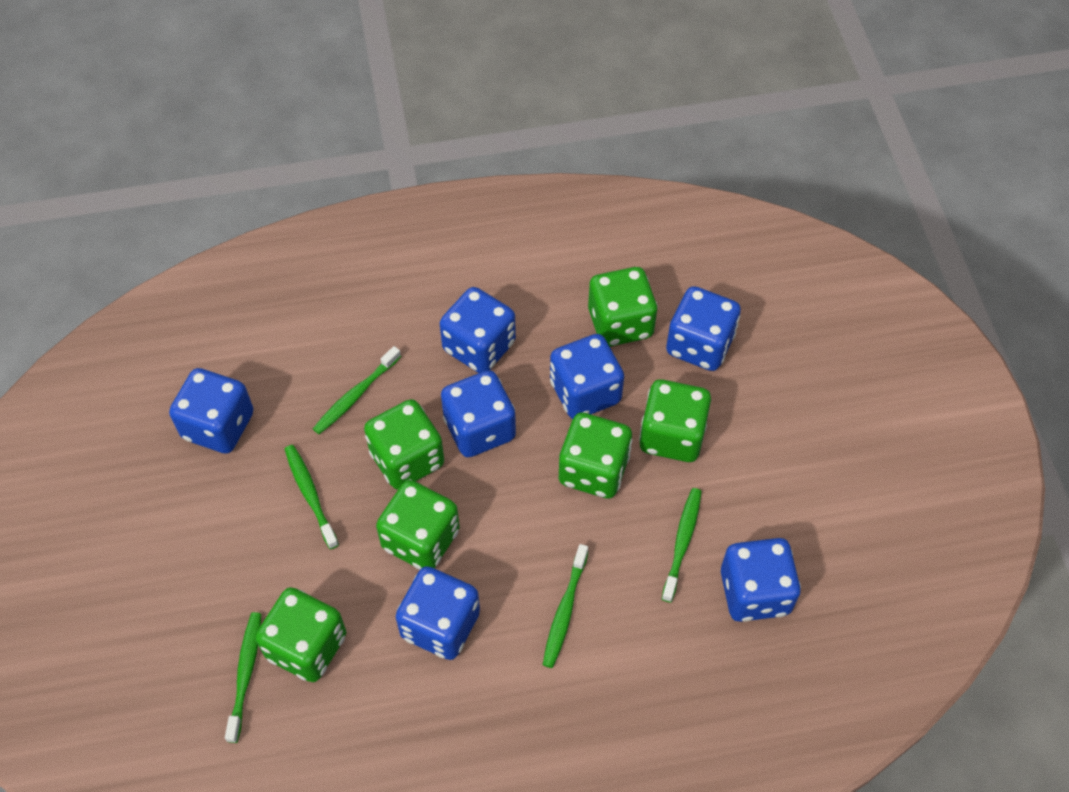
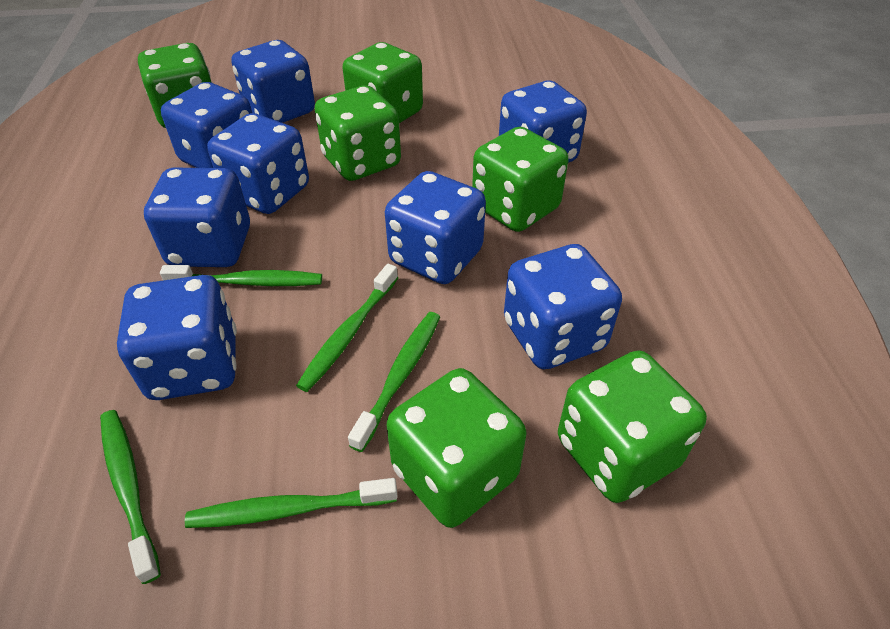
blue dice: [169,368,254,454] [396,566,480,660] [440,287,516,373] [441,370,516,457] [550,334,624,419] [666,286,741,371] [721,538,801,622] = 7 -> [117,275,237,400] [144,168,250,267] [161,82,252,168] [207,113,309,214] [231,40,315,123] [385,171,486,284] [499,81,587,163] [504,244,622,369] = 8

